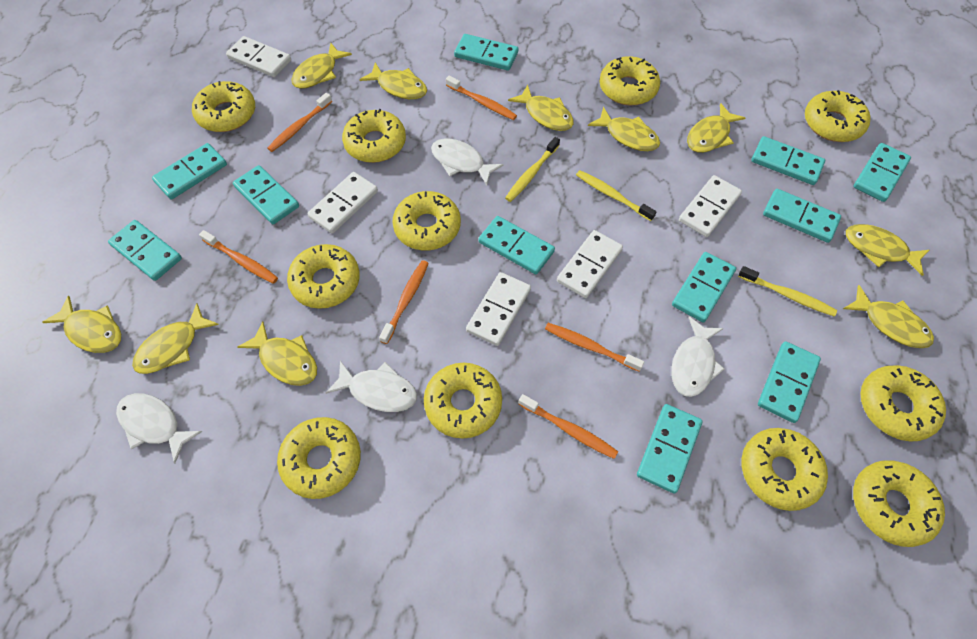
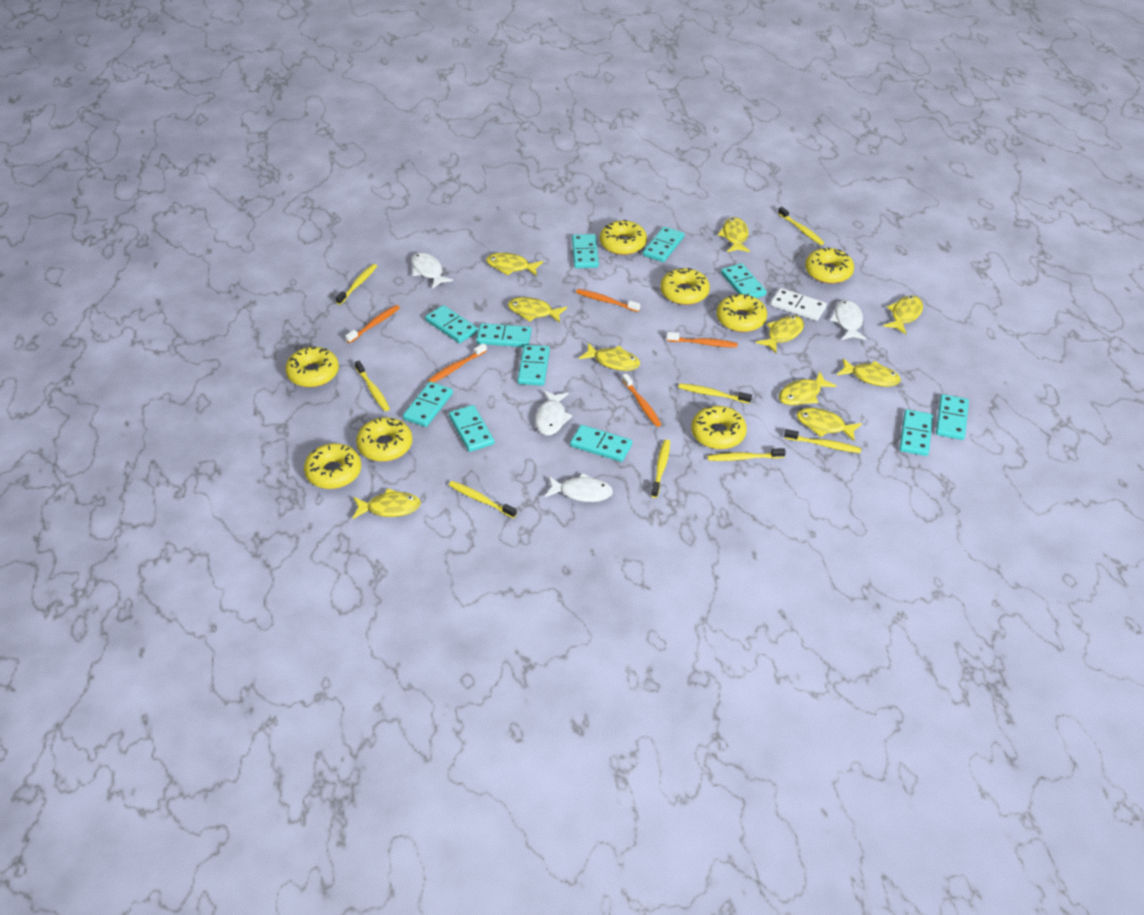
orange toothbrush: [199,230,278,284] [267,93,332,152] [379,260,429,344] [446,76,517,120] [519,394,618,459] [545,323,644,371] = 6 -> [345,305,400,343] [428,343,487,383] [576,289,640,312] [622,374,661,427] [667,332,738,348] = 5
white domino: [226,36,291,77] [307,172,378,234] [466,272,531,346] [557,230,623,298] [679,175,742,237] = 5 -> [771,288,827,321] = 1
yellow donut: [192,81,255,132] [277,417,361,499] [287,244,360,309] [342,109,406,163] [392,191,461,250] [424,363,502,439] [600,56,660,105] [741,428,828,511] [805,90,871,142] [853,460,945,547] [860,365,946,442] = 11 -> [285,347,339,387] [304,443,361,489] [356,417,412,462] [600,220,647,255] [660,268,710,305] [691,406,747,449] [717,294,767,332] [805,247,854,284] = 8
yellow toothbrush: [505,137,560,202] [576,170,656,221] [738,266,837,317] = 3 -> [336,264,377,305] [355,361,390,411] [449,481,517,518] [651,440,670,498] [678,383,752,404] [707,448,786,461] [778,207,824,245] [784,429,861,453] = 8

